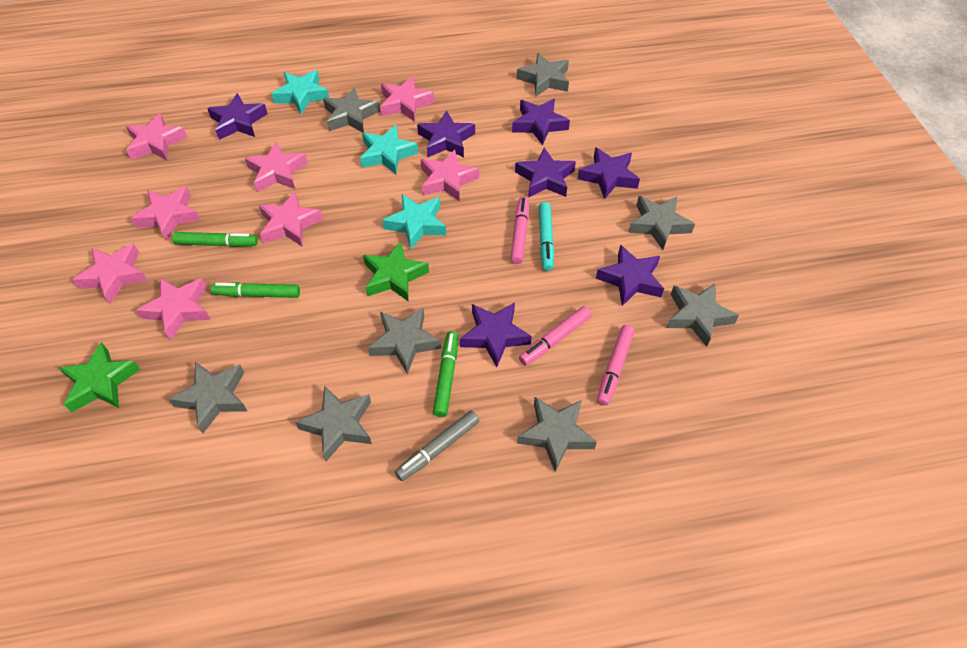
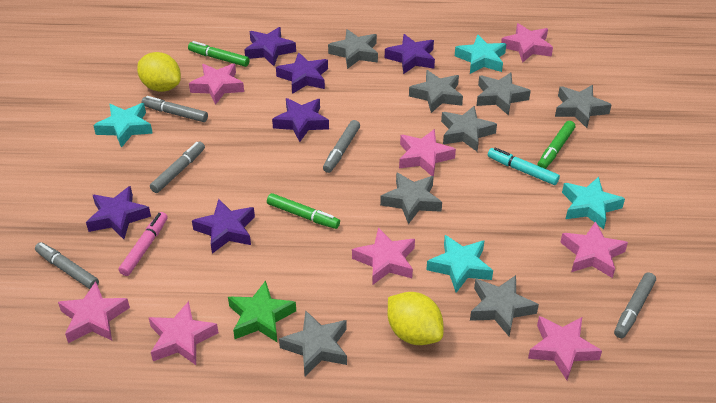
green star: [59,342,140,413] [363,241,429,302] = 2 -> [228,280,296,342] = 1
grey marker: [395,411,479,481] = 1 -> [35,242,99,289] [142,96,208,122] [150,142,205,193] [323,120,360,173] [614,273,656,338] = 5
pink marker: [510,196,529,264] [519,306,591,366] [597,325,635,406] = 3 -> [119,212,168,276] = 1
purple star: [207,93,268,140] [417,111,475,157] [460,302,532,367] [512,99,570,145] [515,147,576,198] [578,147,640,199] [596,245,664,306] = 7 -> [86,186,151,239] [192,199,255,254] [244,27,296,66] [272,98,329,142] [276,52,328,94] [385,34,435,74] = 6
turquoise star: [271,70,329,115] [360,124,418,174] [382,194,446,249] = 3 -> [93,103,153,148] [426,235,493,293] [455,34,506,74] [562,177,625,229] = 4
yellow lemon: none = 0 -> [137,52,181,92] [388,292,444,345] = 2

